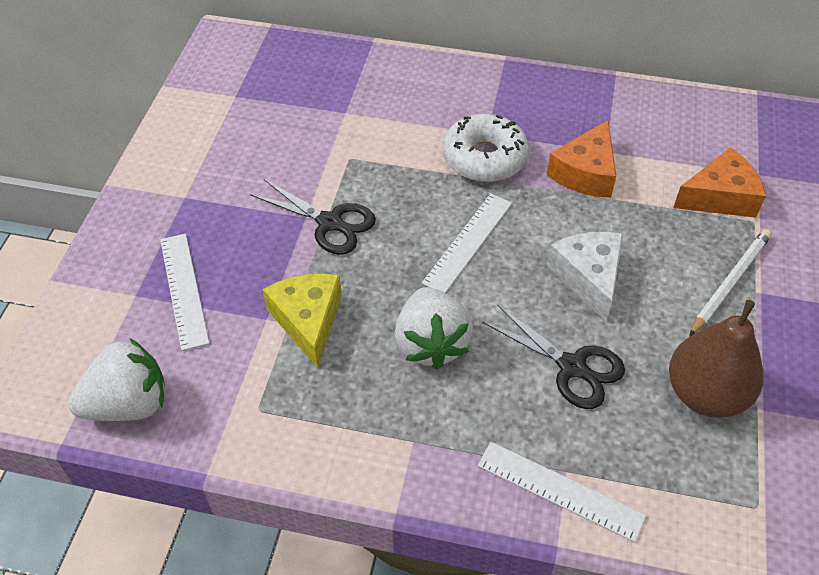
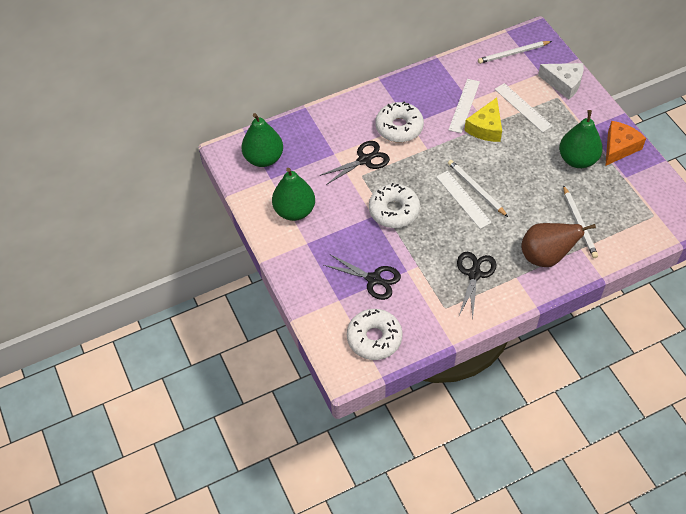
black scissors: [250,179,376,255] [482,304,625,409] = 2 -> [319,141,390,185] [324,254,401,300] [457,252,497,320] = 3
green pear: none = 0 -> [241,113,283,167] [272,168,315,221] [559,110,603,168] = 3
orange cheese: [547,120,616,198] [673,147,766,218] = 2 -> [605,121,646,166] = 1
white donut: [443,114,529,182] = 1 -> [347,309,403,360] [369,183,420,228] [375,102,424,142] = 3
white pencil: [689,229,772,336] = 1 -> [448,160,508,217] [478,41,552,64] [563,185,598,258] = 3
white strawberry: [68,339,165,421] [395,287,473,370] = 2 -> none = 0

